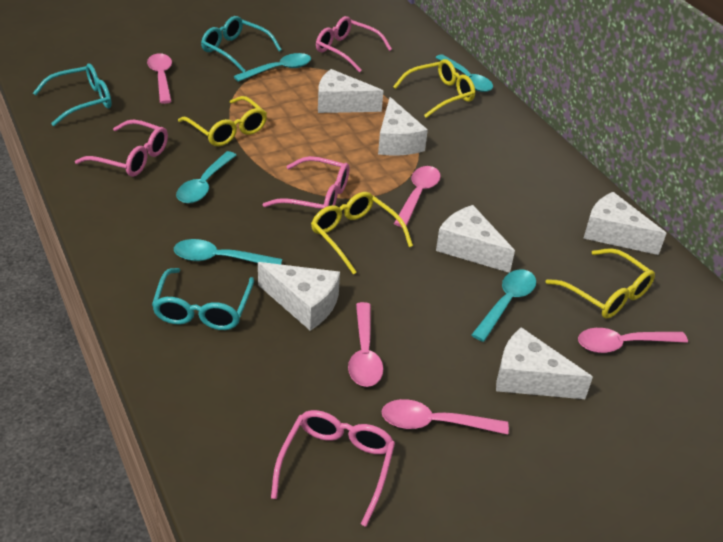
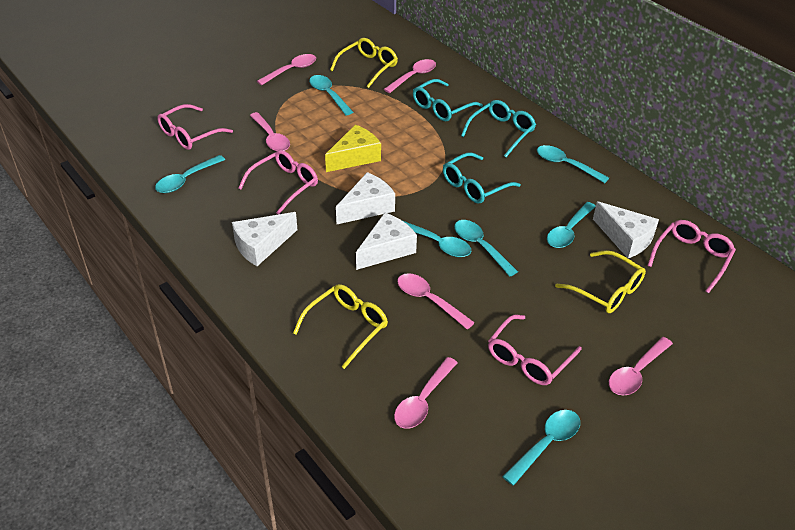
pink spoon: [147,53,172,104] [348,302,384,387] [381,399,509,435] [394,166,441,227] [578,328,688,353] = 5 -> [250,112,290,151] [257,54,316,85] [384,59,436,93] [394,357,458,429] [397,273,475,330] [609,337,673,396] = 6
turquoise spoon: [174,239,282,264] [176,151,237,203] [234,53,311,82] [435,54,493,92] [471,270,536,342] = 5 -> [155,155,225,193] [309,75,353,115] [403,221,471,257] [454,220,518,276] [502,410,580,486] [537,145,609,183] [547,202,596,248] = 7
white cheese: [258,262,340,331] [318,69,383,113] [378,97,428,156] [436,205,515,273] [496,327,593,399] [583,192,667,255] = 6 -> [232,212,297,266] [336,172,395,225] [356,213,417,270] [593,201,659,258] = 4
yellow cheese: none = 0 -> [325,125,381,172] = 1
yellow glasses: [178,96,267,146] [311,192,413,275] [393,59,475,118] [545,248,655,319] = 4 -> [293,284,388,369] [330,38,398,88] [555,250,646,313] = 3

